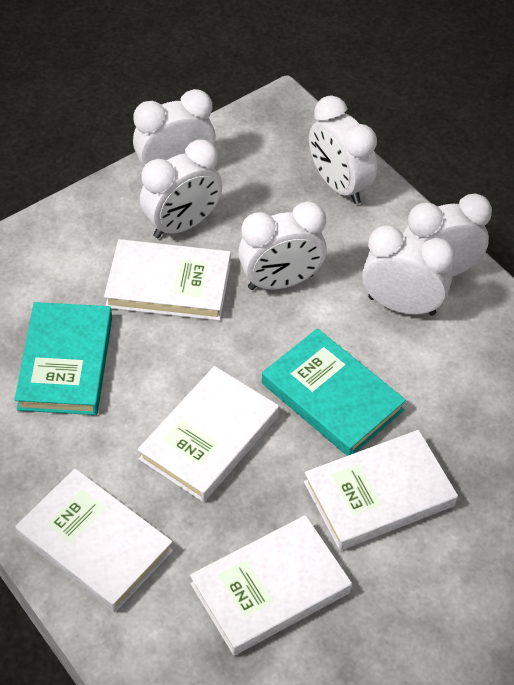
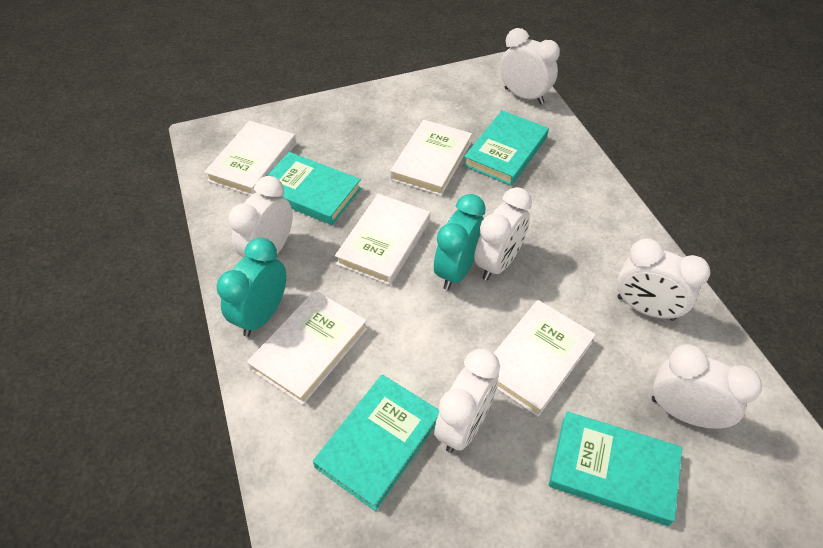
turquoise book: [14,302,112,415] [262,328,406,456] = 2 -> [267,152,361,225] [313,374,439,511] [463,110,549,186] [548,411,682,526] = 4
turquoise clock: none = 0 -> [216,238,286,337] [434,194,486,290] = 2

